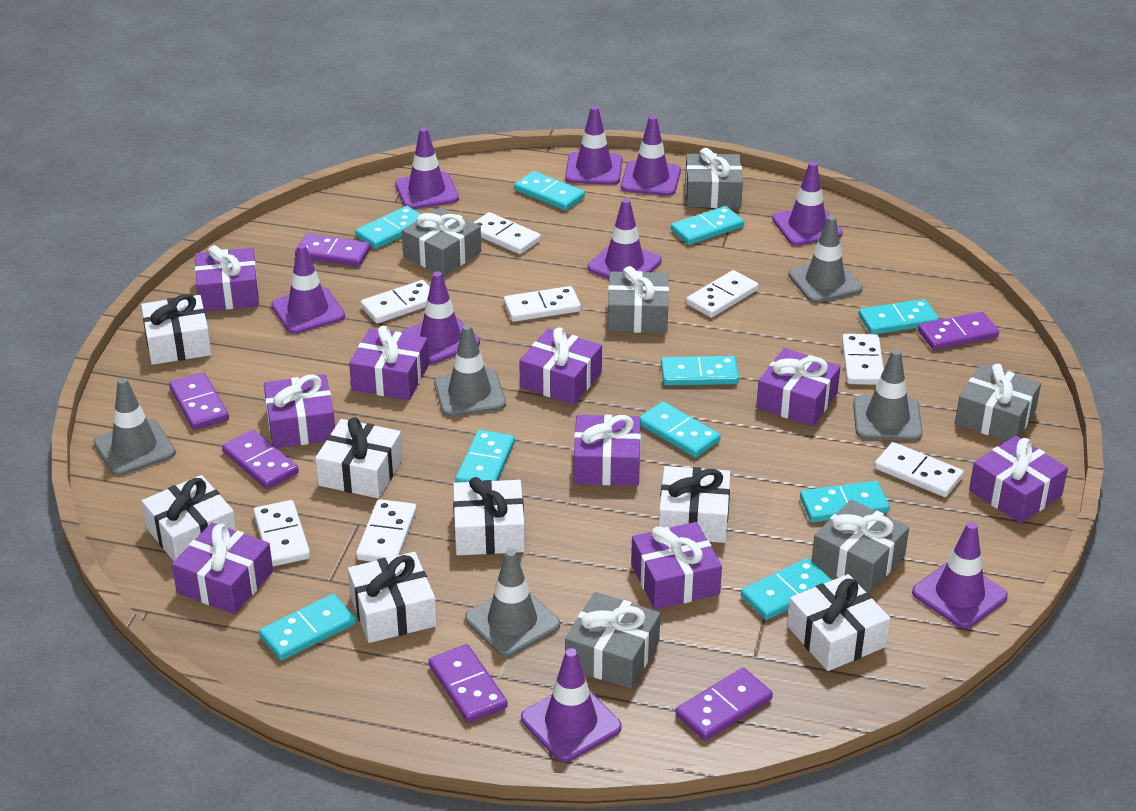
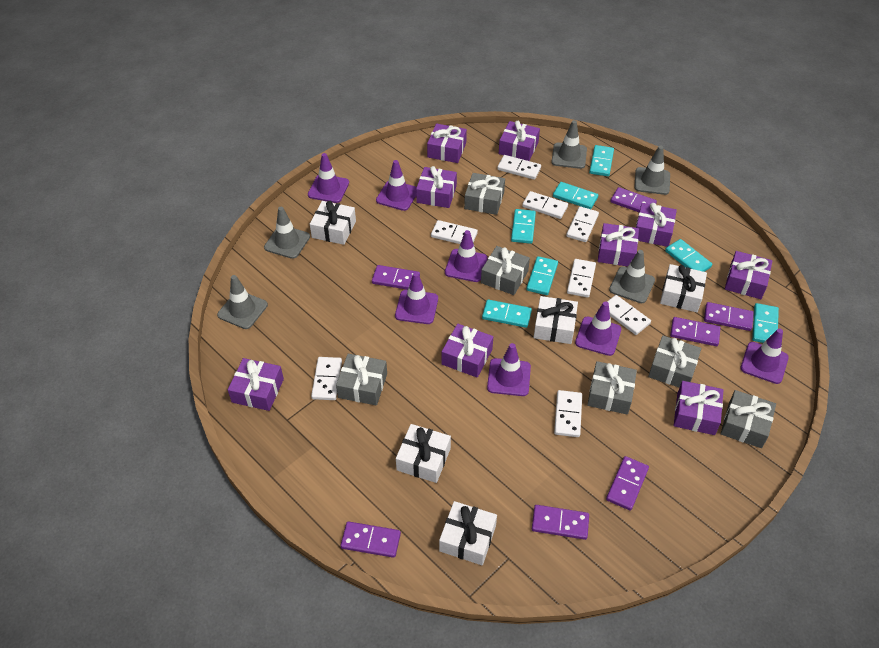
purple domino: [169,372,229,430] [222,430,299,489] [295,234,371,267] [429,644,508,723] [676,668,773,741] [918,312,999,350] = 6 -> [341,521,401,558] [372,265,420,290] [532,505,589,540] [606,456,649,511] [611,187,657,212] [670,317,721,346] [704,302,753,331] = 7
purple traffic cone: [271,244,345,334] [395,128,459,209] [402,271,480,363] [521,648,622,762] [565,106,622,185] [587,199,662,279] [621,116,681,196] [772,162,843,246] [912,522,1008,629] = 9 -> [308,153,349,203] [376,160,417,211] [395,272,438,324] [445,230,488,282] [487,343,531,396] [575,301,621,356] [740,329,789,384] = 7
turquoise domino: [259,594,356,660] [355,206,421,249] [455,430,515,483] [514,171,585,211] [640,401,721,458] [661,356,739,386] [671,206,744,245] [741,558,832,620] [800,481,890,523] [858,299,939,334] = 10 -> [482,299,532,328] [511,209,536,244] [526,256,558,295] [553,182,598,209] [589,145,614,176] [665,239,712,272] [752,303,779,343] = 7
white gift: [141,294,212,365] [142,475,236,561] [315,417,403,498] [348,552,437,643] [453,477,525,555] [659,466,730,543] [787,574,891,671] = 7 -> [310,201,356,245] [396,424,451,483] [439,501,497,565] [534,296,578,344] [660,264,707,312] = 5

